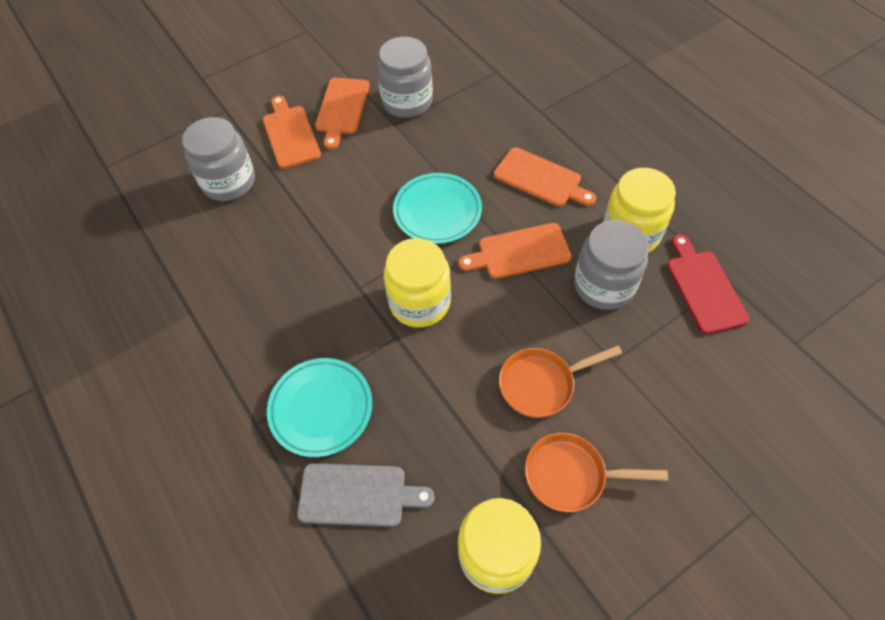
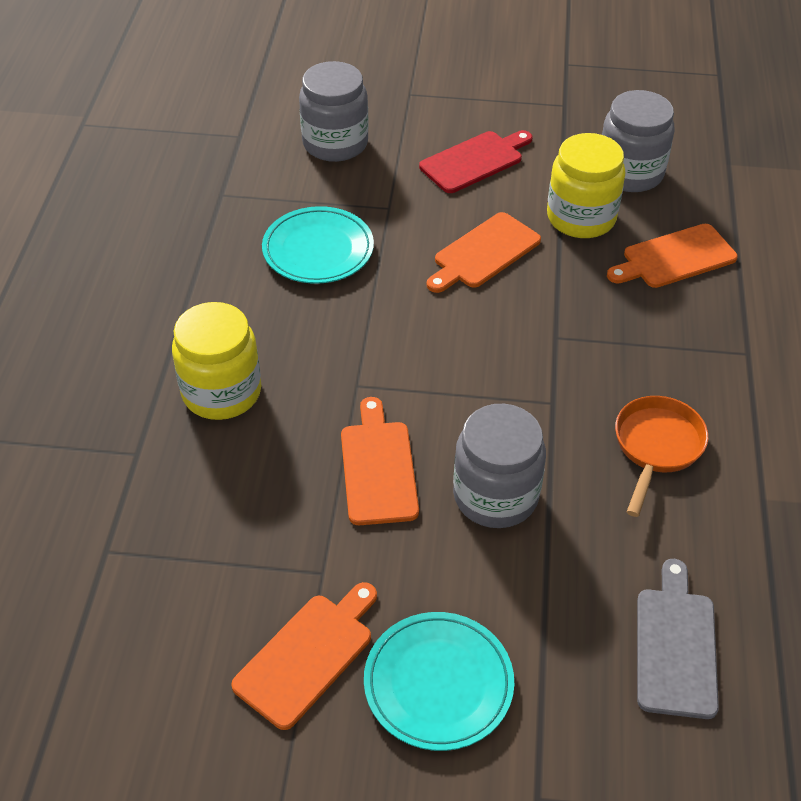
orange pan: [499,345,622,418] [525,433,668,512] = 2 -> [615,396,708,517] = 1
yellow jar: [384,238,451,328] [458,498,541,594] [603,168,676,253] = 3 -> [172,302,261,420] [547,133,625,238] = 2

